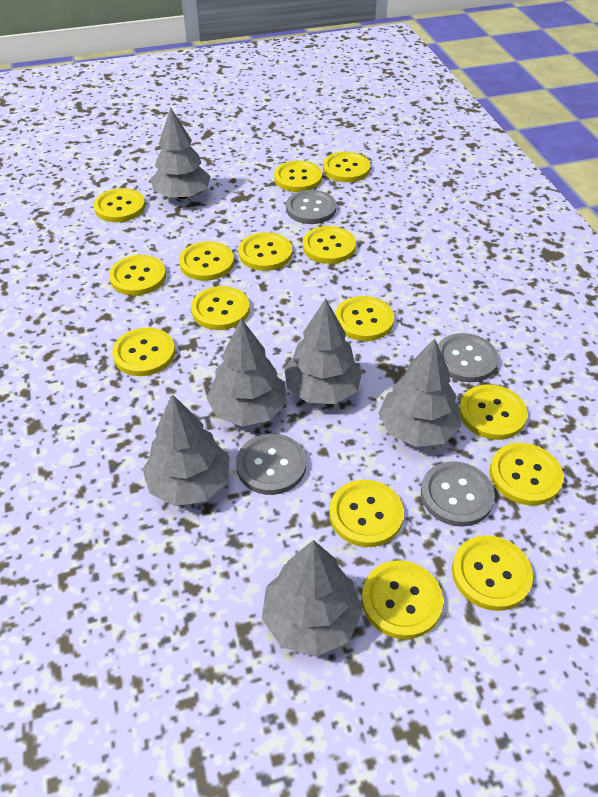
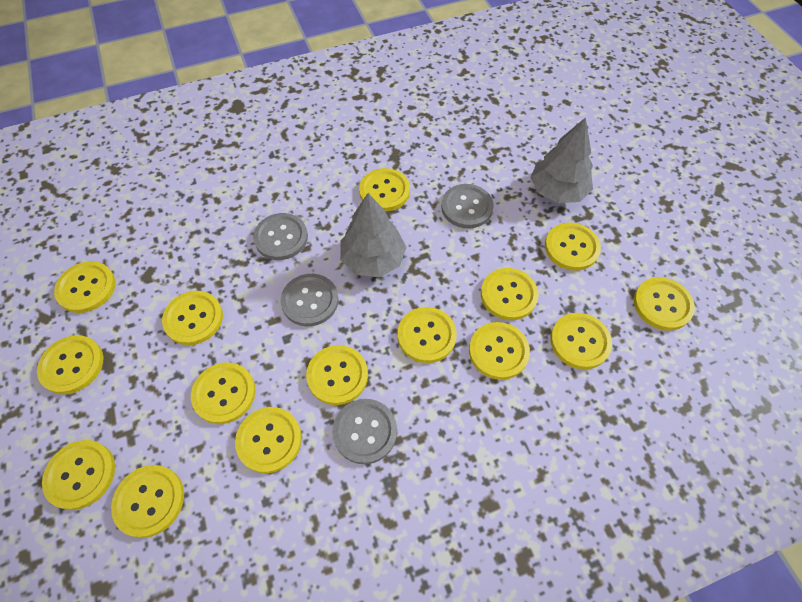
grey tree: [142,394,230,506] [151,107,211,199] [206,318,287,426] [262,540,363,657] [284,298,362,404] [378,338,461,447] = 6 -> [340,193,407,277] [530,117,593,203] = 2

